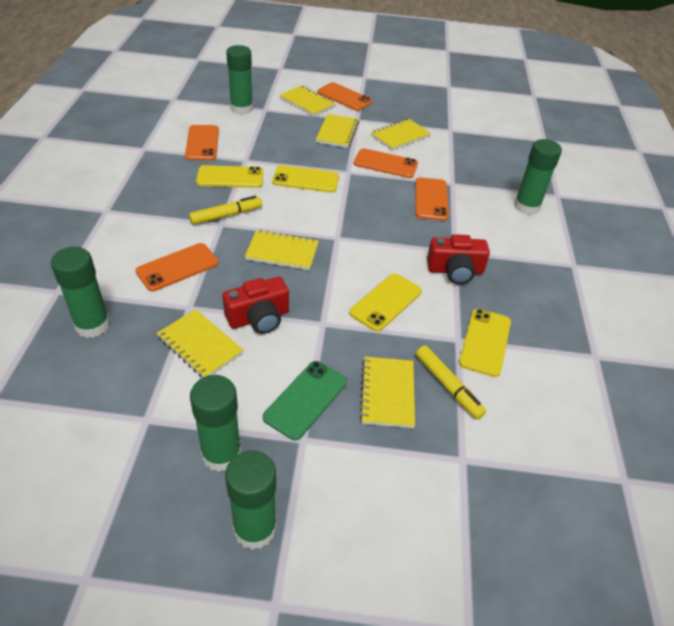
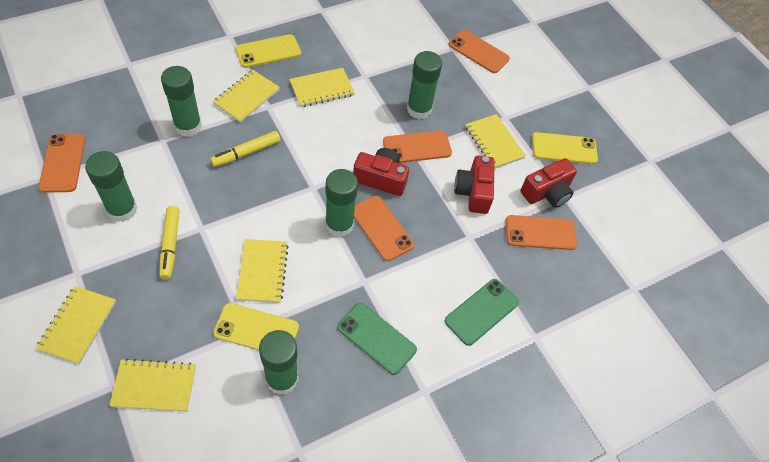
green phone: [263,361,347,440] = 1 -> [337,303,417,375] [445,279,519,346] = 2
red camera: [222,277,289,334] [427,234,490,284] = 2 -> [353,148,409,196] [454,156,495,214] [520,158,577,208] = 3
yellow phone: [196,165,263,188] [272,165,339,193] [349,273,422,332] [459,309,511,377] = 4 -> [213,303,299,350] [235,34,301,68] [532,132,598,164] = 3

